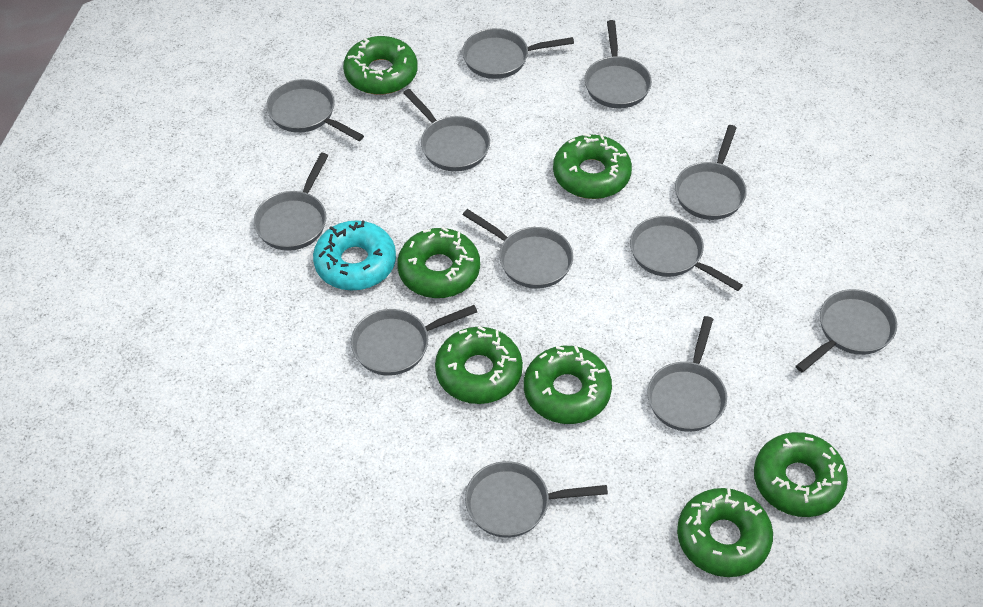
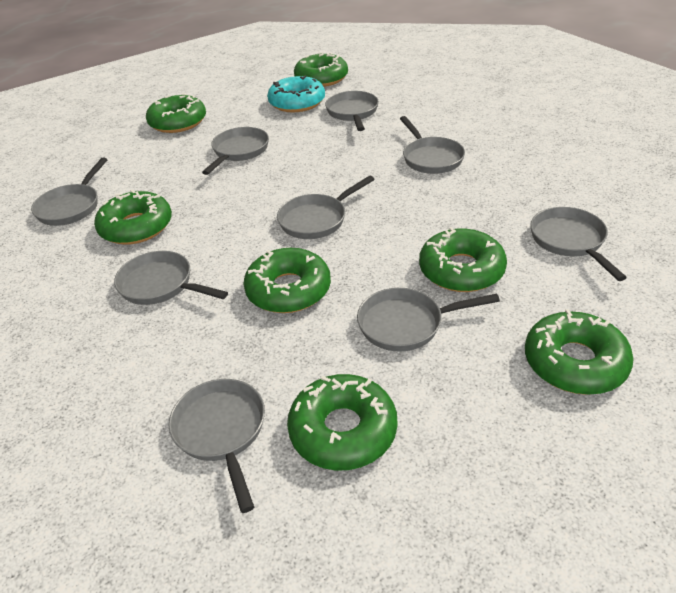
grey pan: [254,153,329,251] [266,79,364,141] [351,305,477,376] [403,89,490,171] [462,28,574,79] [463,209,573,289] [465,461,608,538] [585,20,652,108] [630,216,743,291] [647,316,727,432] [675,125,747,220] [796,289,897,372] = 12 -> [31,158,108,226] [114,251,228,305] [169,379,265,513] [202,127,269,175] [277,175,375,239] [325,91,379,131] [357,288,500,352] [400,116,465,174] [530,207,627,281] = 9

